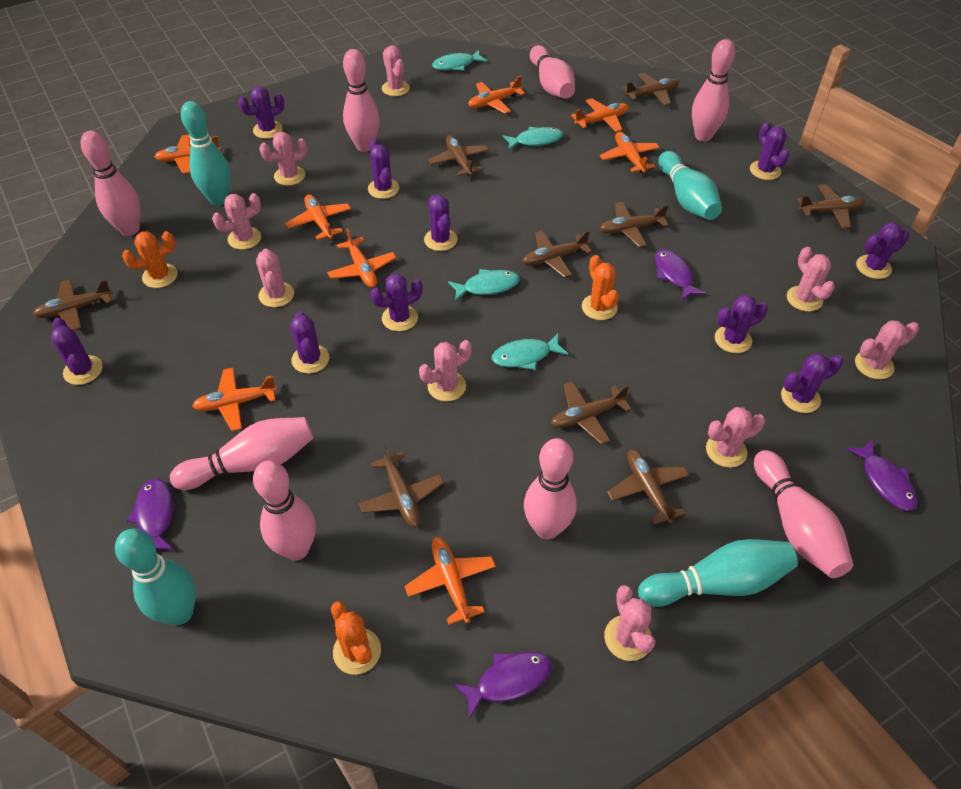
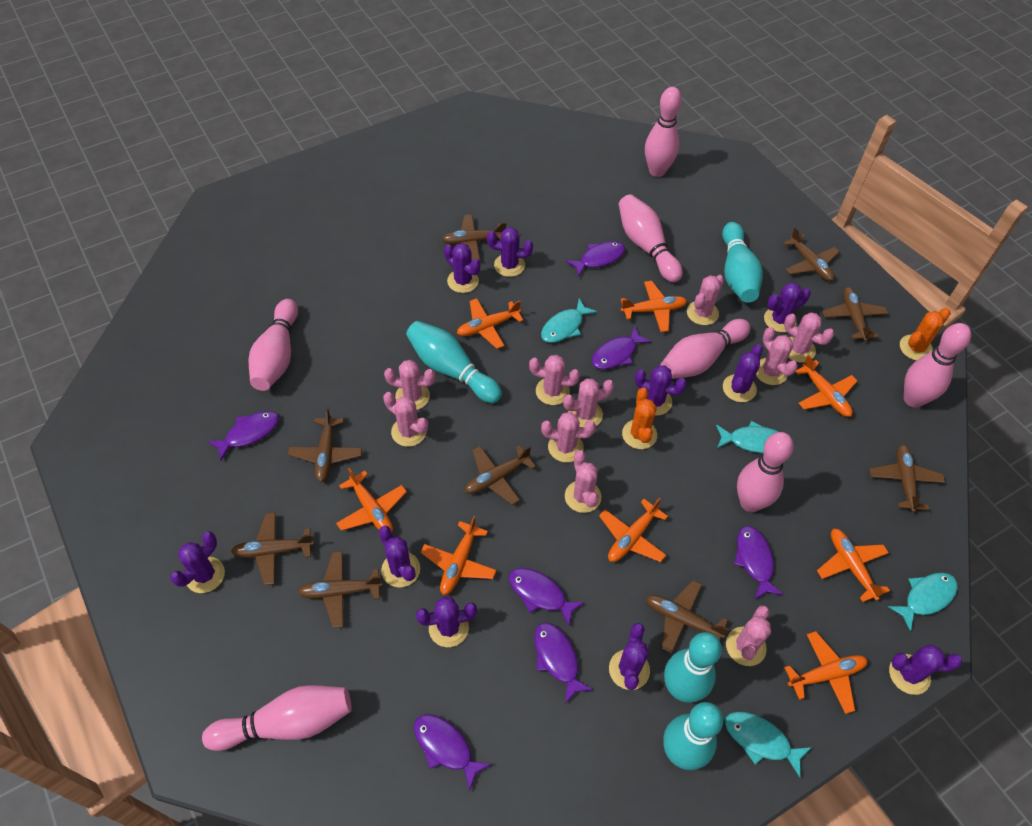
orange cactus: [122,231,178,288] [331,601,381,675] [582,255,619,320] = 3 -> [622,388,657,449] [900,308,951,361] = 2
pink bowling pin: [81,131,140,236] [170,417,313,490] [253,460,316,561] [343,49,379,152] [524,438,577,539] [530,45,575,99] [692,39,735,141] [754,450,853,578] = 8 -> [202,685,352,751] [249,299,298,391] [619,194,683,283] [645,87,682,177] [660,319,751,379] [737,432,794,512] [904,323,971,408] = 7
pink cactus: [212,193,261,250] [256,248,294,307] [259,132,307,186] [382,45,410,96] [419,340,472,402] [604,585,655,661] [706,407,765,468] [787,247,835,312] [855,320,919,379] = 9 -> [383,392,428,447] [384,360,435,410] [529,355,580,405] [541,412,596,462] [563,378,614,427] [565,450,602,513] [687,275,724,325] [726,605,771,666] [756,327,798,385] [784,312,834,363] = 10
purple fish: [127,478,174,550] [454,651,552,719] [655,249,706,301] [846,439,917,511] = 4 -> [208,411,279,461] [414,714,492,791] [509,568,585,626] [534,622,593,704] [566,241,625,277] [592,326,652,369] [734,526,784,600] = 7

